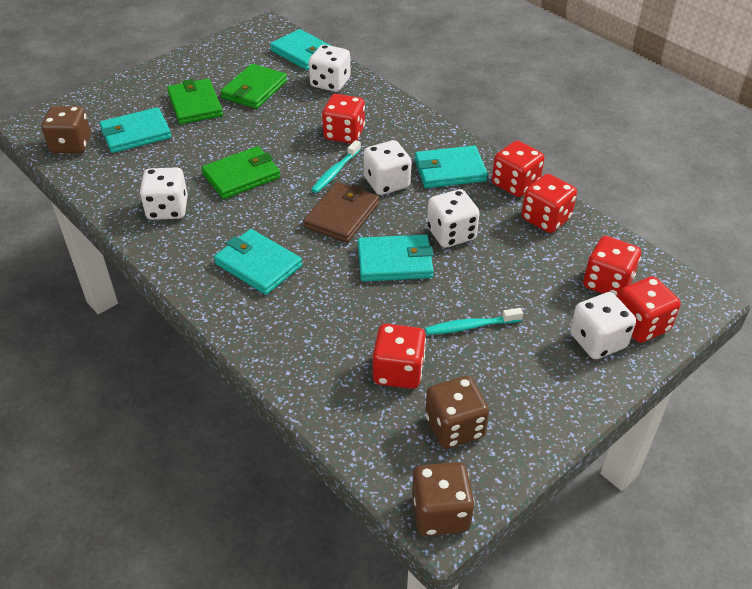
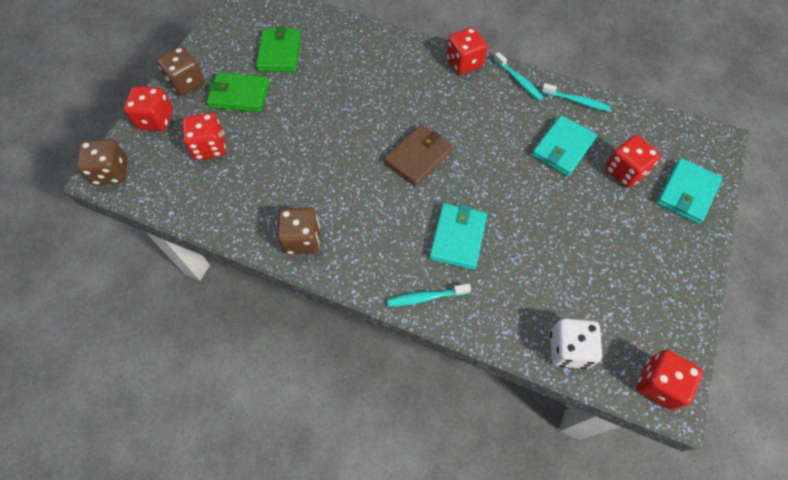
green wallet: [167,79,223,124] [202,146,281,199] [220,64,287,109] = 3 -> [207,72,270,113] [256,26,301,72] = 2
red dice: [322,94,365,144] [373,324,426,389] [492,141,545,197] [521,174,577,233] [583,236,641,298] [618,276,681,343] = 6 -> [124,86,173,131] [182,113,226,160] [446,27,487,75] [605,135,661,188] [636,350,703,410] = 5
turquoise toothbrush: [311,140,361,193] [425,308,523,335] = 2 -> [387,284,471,307] [494,52,544,101] [541,83,611,112] = 3
turquoise wallet: [100,107,172,153] [214,229,302,295] [270,29,332,70] [358,234,434,282] [415,146,488,188] = 5 -> [429,203,487,270] [532,115,597,176] [657,158,723,224] = 3
white dice: [140,167,188,220] [309,45,351,92] [364,140,411,195] [427,189,480,248] [570,292,636,359] = 5 -> [550,318,602,369] = 1

